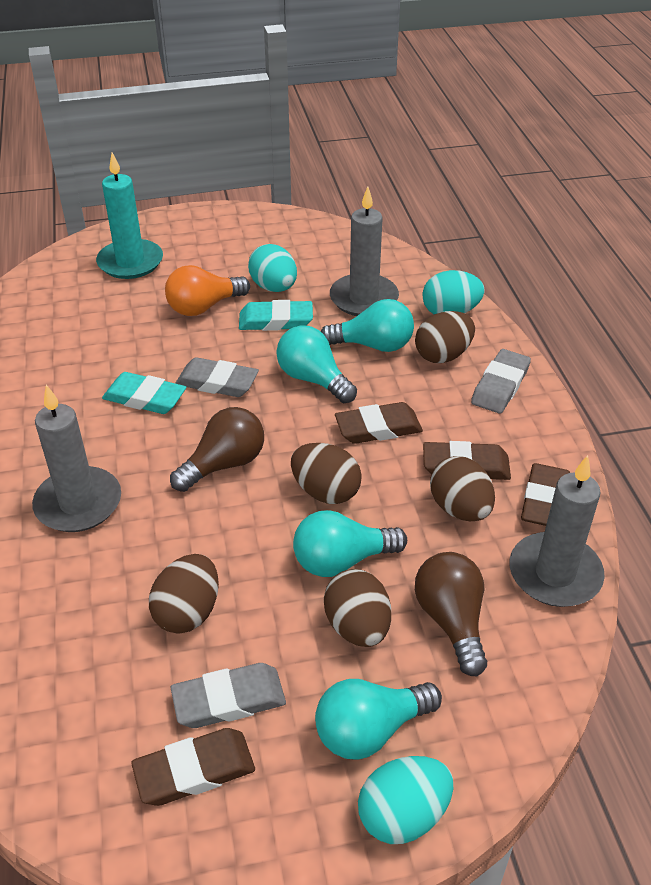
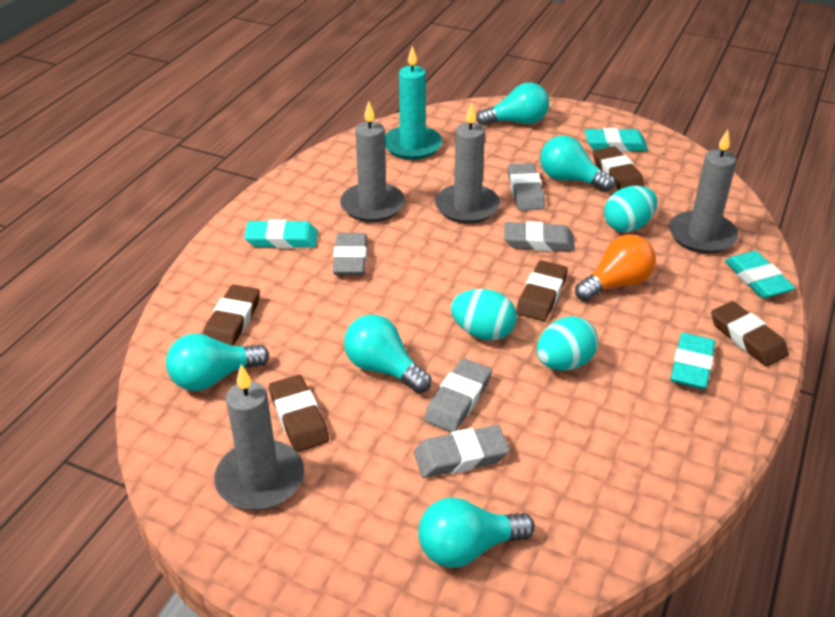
brown egg: [149,554,219,634] [291,443,362,504] [324,569,391,647] [415,311,475,363] [430,456,495,521] = 5 -> none = 0
brown eraser: [131,728,255,806] [335,402,423,444] [423,441,511,480] [521,463,570,526] = 4 -> [203,284,260,346] [269,375,329,452] [516,260,568,321] [593,146,645,190] [711,301,789,367] = 5
brown light bulb: [170,407,264,492] [415,552,487,676] = 2 -> none = 0
grey candle: [32,385,121,532] [330,187,399,316] [510,455,605,607] = 3 -> [214,364,304,510] [340,101,405,222] [435,102,500,224] [669,129,738,254] = 4
grey eraser: [171,663,286,728] [175,357,259,397] [471,349,531,414] = 3 -> [333,233,367,275] [414,425,510,478] [424,358,492,432] [504,221,575,252] [508,163,545,210] = 5
turquoise eraser: [102,372,186,414] [239,300,313,331] = 2 -> [244,220,318,248] [585,128,648,152] [670,333,715,389] [725,251,795,298] = 4
turquoise light bulb: [276,325,357,403] [293,510,407,577] [315,679,442,760] [321,299,414,352] = 4 -> [166,333,269,391] [344,315,431,393] [418,497,535,568] [476,83,549,126] [540,135,615,192] = 5

